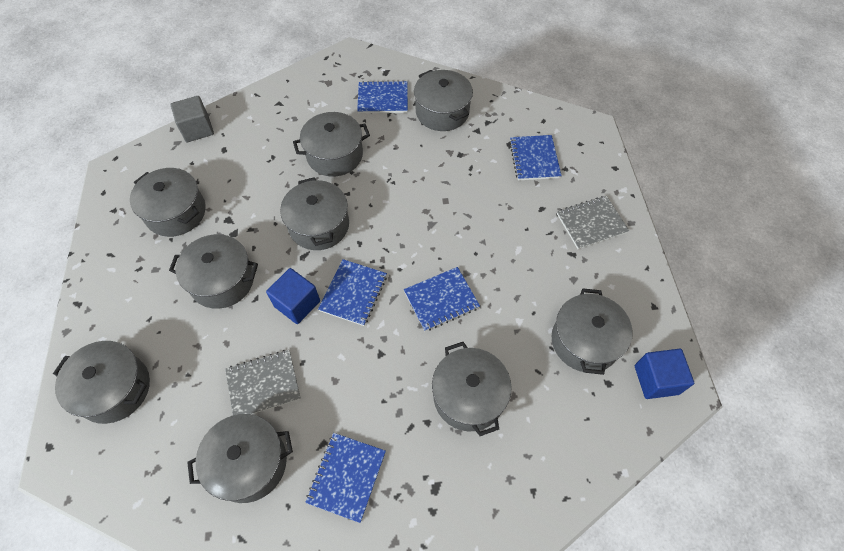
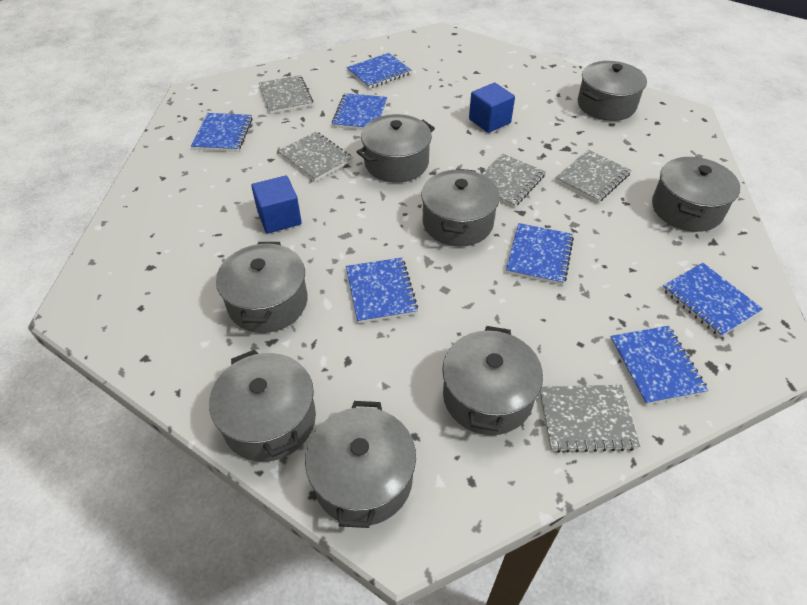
blue notebook: [305,433,386,523] [318,259,387,326] [357,81,408,113] [404,267,480,331] [509,135,562,181] = 5 -> [191,113,252,152] [332,93,387,130] [346,258,418,323] [347,53,411,89] [506,223,574,285] [610,326,709,405] [662,263,763,337] = 7
grey cube: [170,96,214,142] = 1 -> none = 0
grey notebook: [225,350,301,415] [557,196,629,249] = 2 -> [259,75,313,114] [278,132,353,181] [482,154,546,207] [539,385,640,453] [555,150,631,203] = 5
grey pot: [53,341,150,424] [130,168,206,237] [169,234,258,309] [187,414,293,503] [280,177,349,250] [293,112,370,177] [414,70,473,131] [432,342,512,436] [552,288,633,375] = 9 -> [209,350,316,462] [216,242,307,333] [305,401,416,528] [356,114,435,183] [421,168,500,247] [442,326,543,435] [578,61,647,121] [652,157,740,232] = 8

